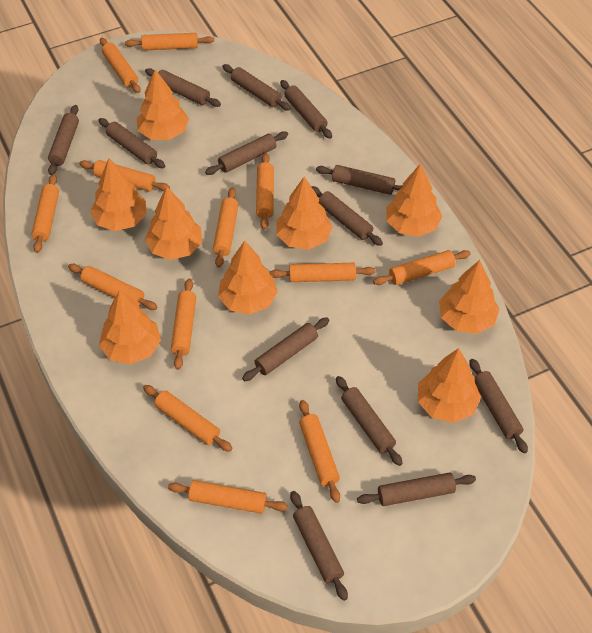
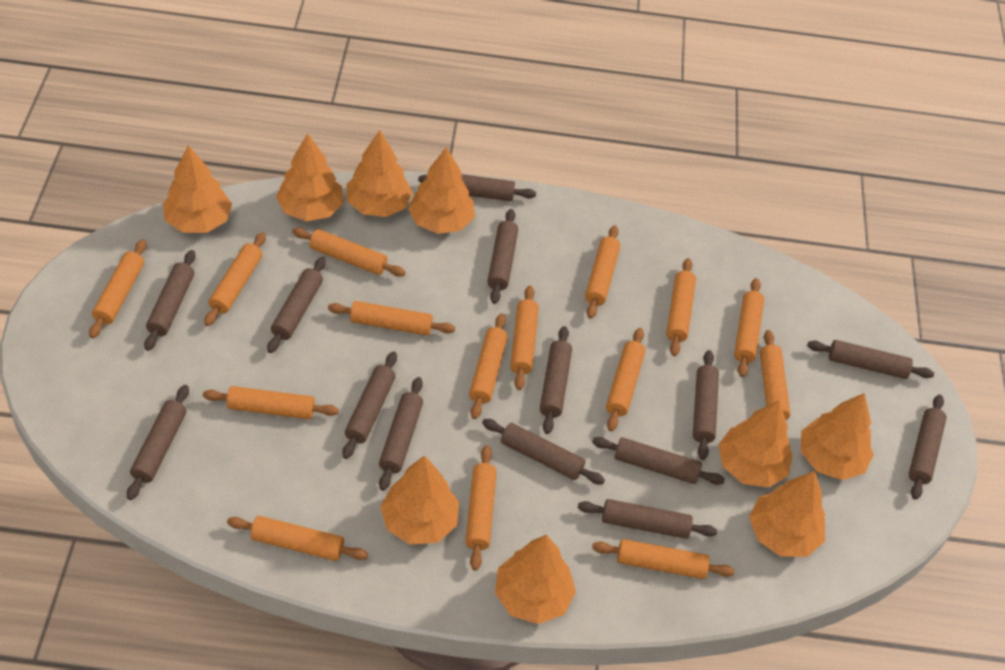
brown rolling pin: [48,105,79,175] [99,118,165,168] [145,68,221,107] [205,132,288,175] [222,64,291,111] [242,317,329,381] [280,80,332,139] [290,491,348,601] [311,186,383,246] [316,165,403,195] [336,376,403,466] [357,472,476,506] [470,359,528,453] = 13 -> [127,385,189,500] [144,250,196,351] [267,257,326,353] [342,351,397,459] [379,377,423,491] [418,174,536,201] [482,419,605,484] [487,209,518,304] [540,326,572,434] [578,499,717,539] [592,437,725,485] [693,350,719,460] [807,340,934,379] [909,394,947,500] = 14
orange rolling pin: [32,174,59,253] [68,264,158,310] [79,160,170,192] [100,38,141,93] [125,33,214,50] [143,385,232,452] [168,480,288,514] [171,278,196,370] [213,187,239,268] [256,153,274,230] [270,263,375,282] [299,400,340,503] [373,250,471,285] = 13 -> [89,239,147,338] [203,386,339,419] [204,232,266,326] [227,516,368,561] [292,228,406,277] [328,301,455,336] [465,445,497,571] [469,314,508,419] [510,286,539,390] [585,225,620,319] [592,539,735,579] [606,328,645,431] [666,258,696,356] [734,278,764,377] [760,330,790,420] = 15

